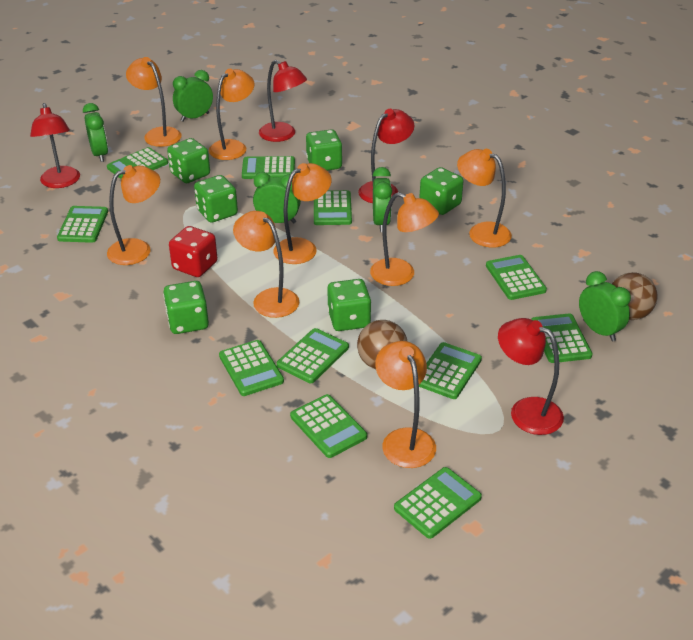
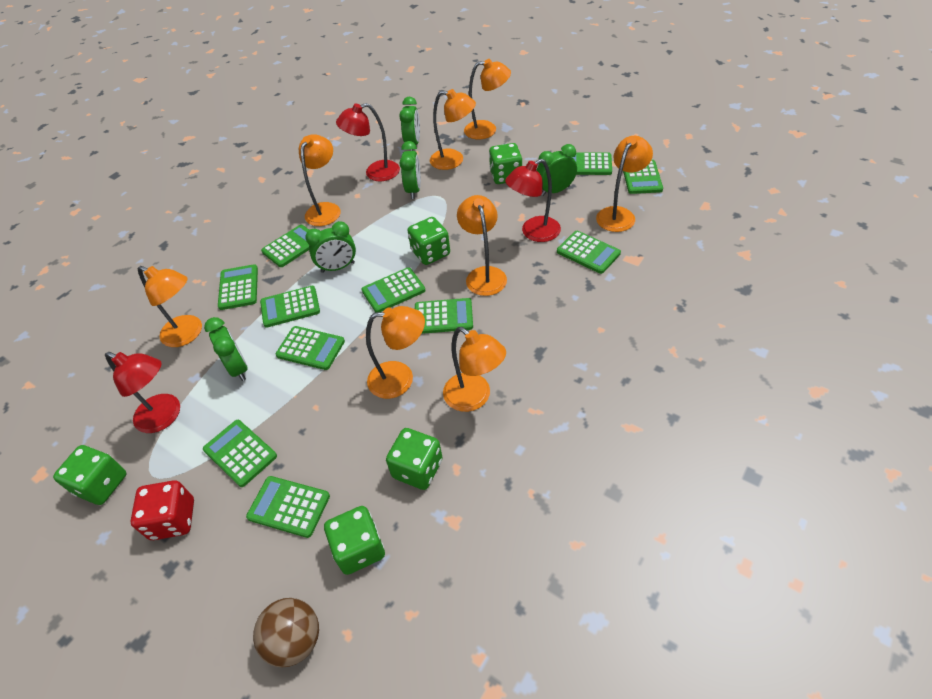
brown ball: [357,320,408,369] [612,272,658,320] = 2 -> [253,598,319,668] = 1
green dice: [163,281,209,334] [167,138,210,183] [194,175,238,223] [306,129,342,171] [327,279,371,331] [419,167,463,215] = 6 -> [53,445,126,505] [324,506,385,575] [386,428,443,490] [407,217,450,265] [489,143,522,184] = 5
red lamp: [30,103,80,188] [259,60,307,142] [358,109,414,203] [498,318,564,435] = 4 -> [105,352,180,433] [336,103,400,181] [505,159,561,242] = 3

